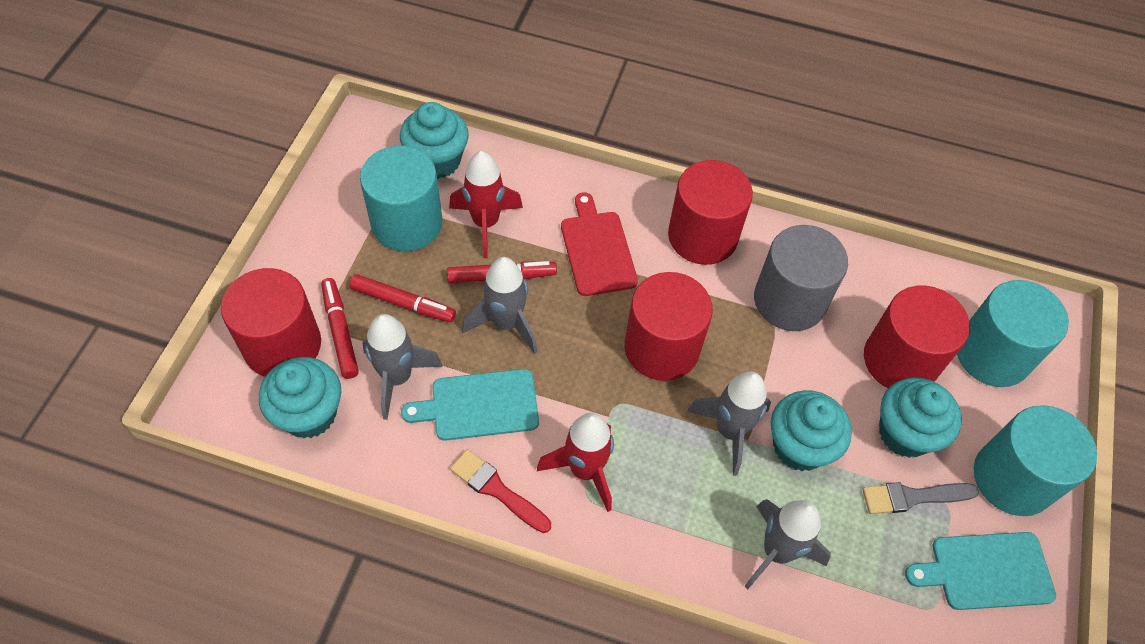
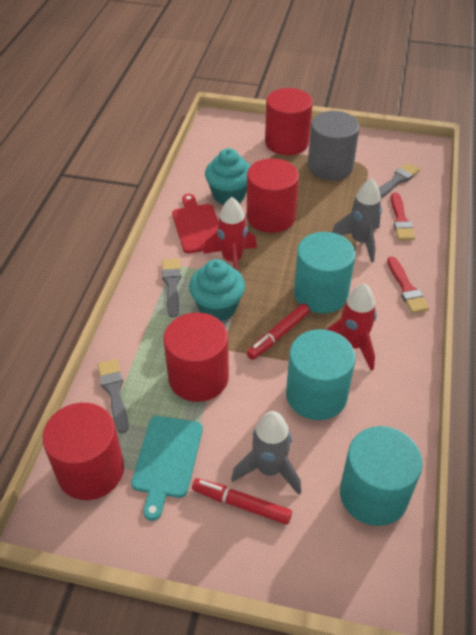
grey brush: [862,482,979,514] = 1 -> [98,359,129,433] [162,259,181,318] [379,163,420,198] = 3
grey rocket: [362,314,443,420] [462,257,538,354] [687,371,771,476] [744,499,831,589] = 4 -> [231,411,301,495] [332,178,382,263] = 2
red brush: [450,449,551,533] = 1 -> [387,257,429,313] [391,192,415,240] = 2
red marker: [321,278,359,379] [349,274,456,322] [447,261,557,283] = 3 -> [192,478,292,525] [247,303,310,360] = 2
turquoise cupcake: [259,357,341,438] [400,102,469,179] [771,390,852,471] [879,377,962,458] = 4 -> [189,259,245,322] [205,148,251,205] = 2
turquoise cutting board: [401,369,539,441] [905,532,1056,610] = 2 -> [131,416,203,521] = 1

